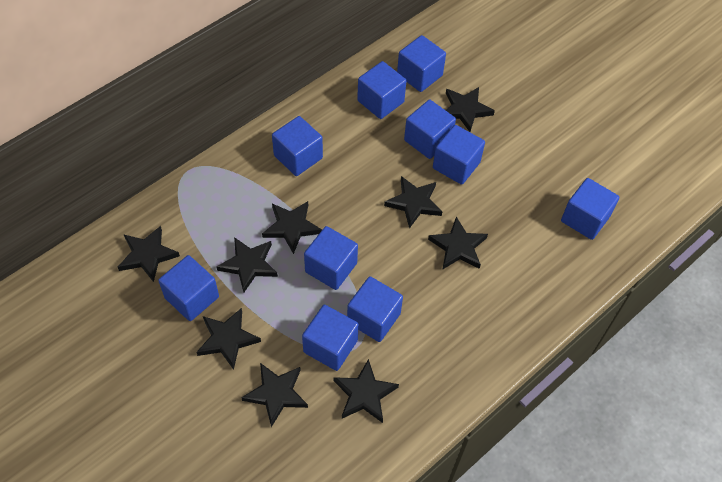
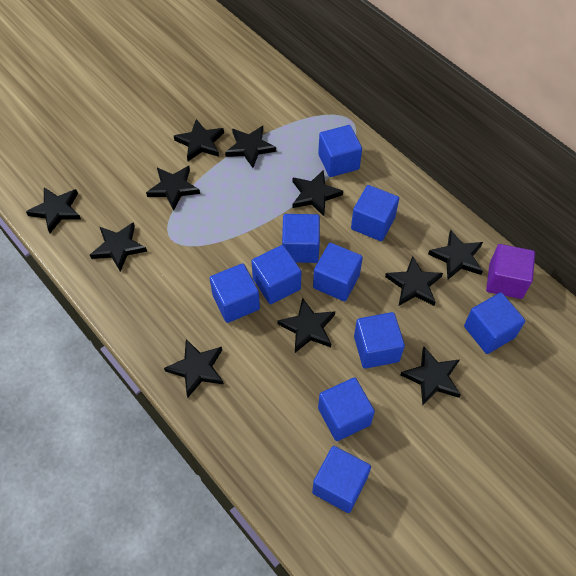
black star: [118,226,180,282] [196,308,261,370] [216,237,278,292] [241,363,308,427] [262,201,322,254] [333,359,399,423] [384,176,442,229] [428,217,488,270] [446,87,495,132] = 9 -> [26,187,81,233] [90,222,147,272] [146,166,200,211] [164,339,224,398] [174,119,224,161] [225,126,276,168] [277,298,335,353] [293,170,343,216] [385,256,443,306] [400,347,461,405] [428,230,483,280] = 11
purple cube: none = 0 -> [486,244,535,299] = 1

